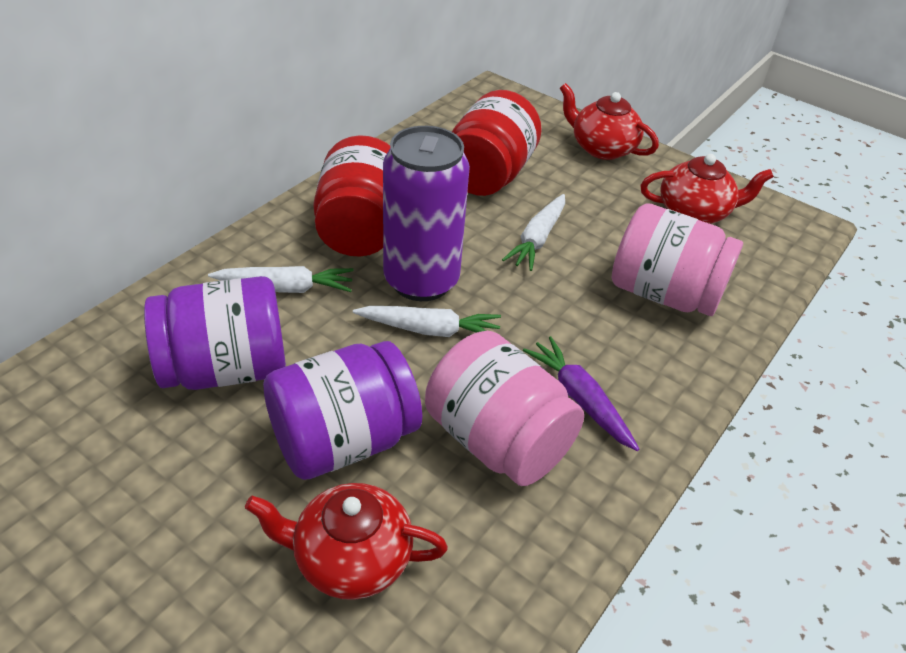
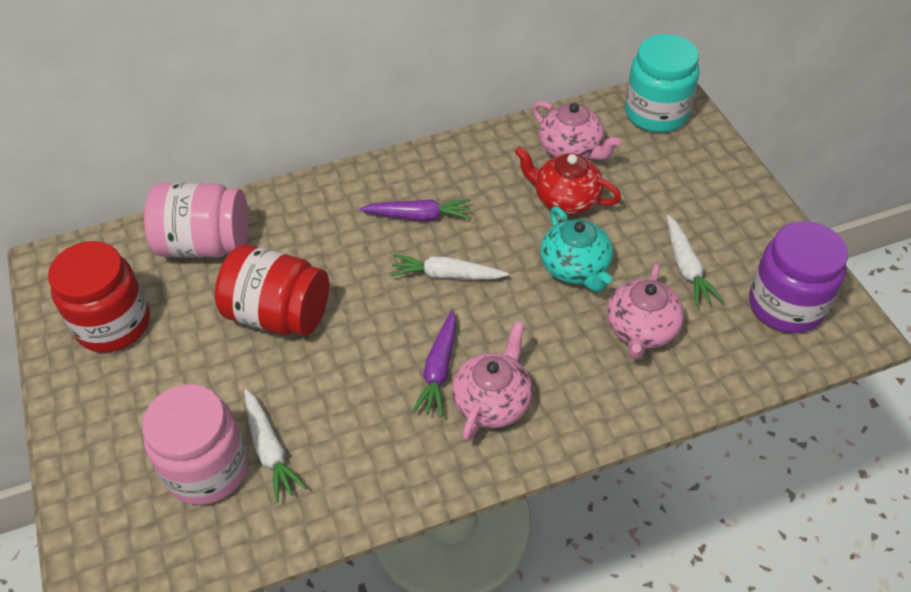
pink teapot: none = 0 -> [452,321,532,441] [532,101,621,160] [607,263,684,359] = 3
purple can: [383,126,470,301] = 1 -> none = 0
purple carrot: [523,336,639,451] = 1 -> [359,199,471,221] [412,310,456,417] = 2
purple jar: [144,276,286,390] [263,341,422,480] = 2 -> [749,221,848,333] = 1
red teapot: [245,483,448,600] [560,83,659,160] [640,154,774,224] = 3 -> [515,146,621,215] = 1
turquoise jar: none = 0 -> [625,34,699,133] = 1
turquoise teapot: none = 0 -> [540,206,613,292] = 1

